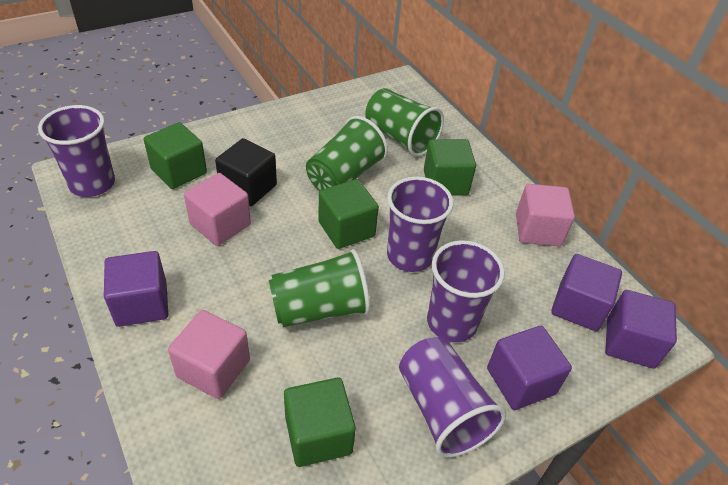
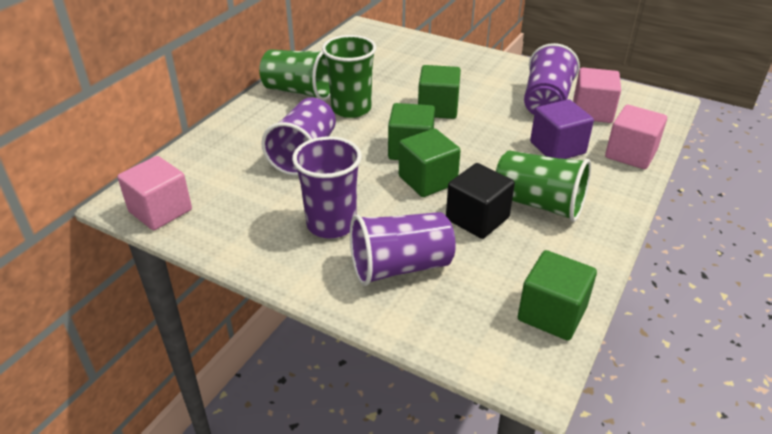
purple cube: [104,251,168,327] [487,326,572,410] [551,254,622,331] [605,290,677,369] = 4 -> [530,99,594,159] = 1

